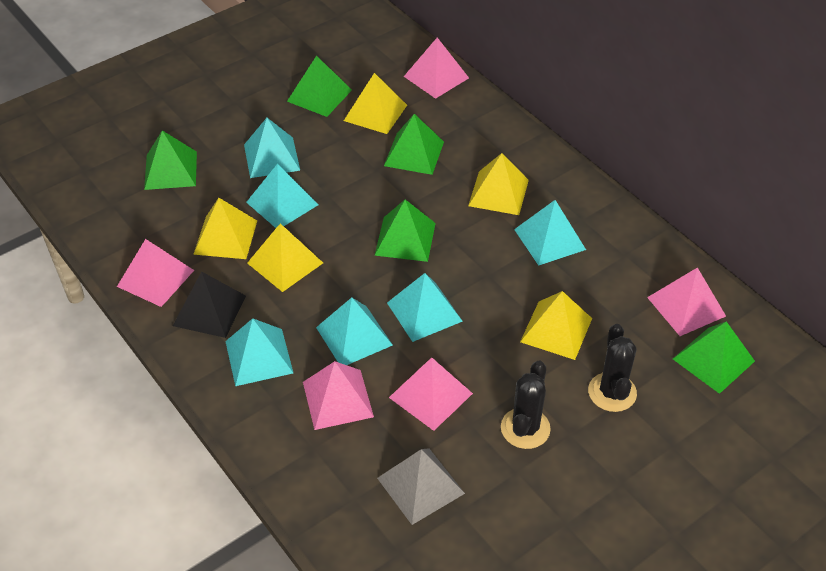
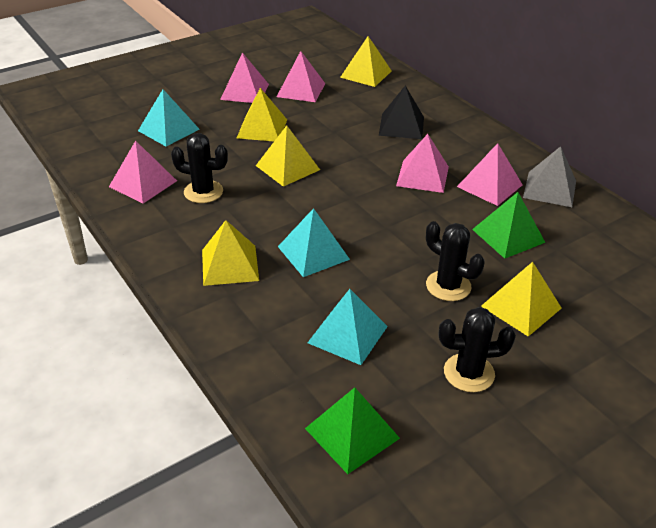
black cactus: [501,360,551,449] [588,324,637,412] = 2 -> [171,133,228,203] [426,221,485,301] [439,307,516,392] = 3
green pyramid: [144,130,197,190] [287,55,352,117] [375,199,436,262] [384,114,444,175] [673,321,755,394] = 5 -> [305,387,400,474] [472,192,546,259] = 2
turquoise pyramid: [225,318,293,386] [244,118,300,178] [246,164,319,228] [316,298,393,365] [387,273,463,342] [514,200,586,266] = 6 -> [138,89,199,147] [278,208,350,277] [307,289,388,365] = 3

